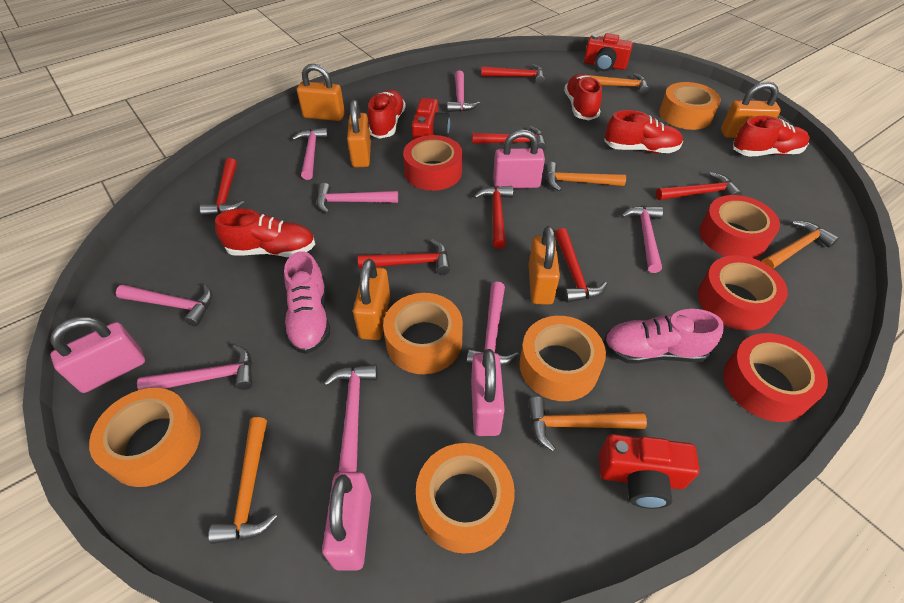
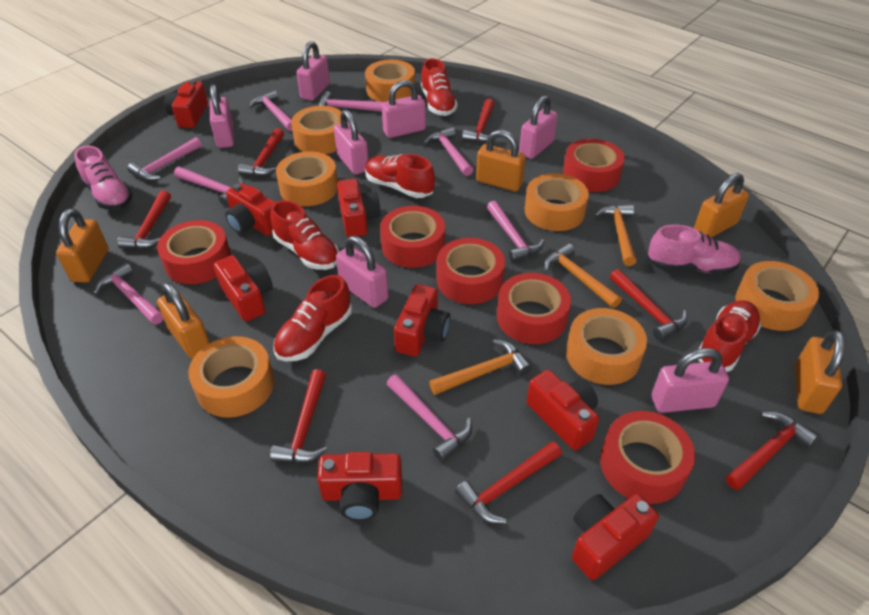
orange hammer: [208,417,278,544] [528,397,647,452] [545,162,626,191] [586,73,649,95] [761,221,839,269] = 5 -> [429,340,532,395] [544,243,622,308] [595,205,637,266] = 3
orange tape: [89,388,201,487] [383,293,463,374] [416,443,515,554] [519,316,606,401] [659,82,721,130] = 5 -> [188,336,274,418] [276,151,338,206] [291,106,342,154] [365,60,415,102] [524,173,589,231] [566,308,647,385] [735,261,819,331] = 7
pink padlock: [50,317,145,393] [322,472,371,571] [471,349,505,436] [493,129,545,188] = 4 -> [210,84,234,148] [297,41,330,101] [334,110,368,175] [336,236,388,308] [382,80,426,138] [519,96,558,159] [651,348,729,413] = 7
red camera: [412,98,450,140] [584,33,633,72] [599,434,699,509] = 3 -> [165,80,208,128] [213,255,273,322] [225,183,275,236] [317,452,402,521] [337,179,380,237] [394,284,450,357] [527,370,599,450] [572,494,659,580] = 8
red tape: [403,135,463,191] [698,255,788,330] [699,195,780,259] [723,333,828,422] = 4 -> [157,220,231,284] [380,206,445,268] [437,238,505,304] [497,273,571,344] [563,139,625,192] [600,411,695,504] = 6

